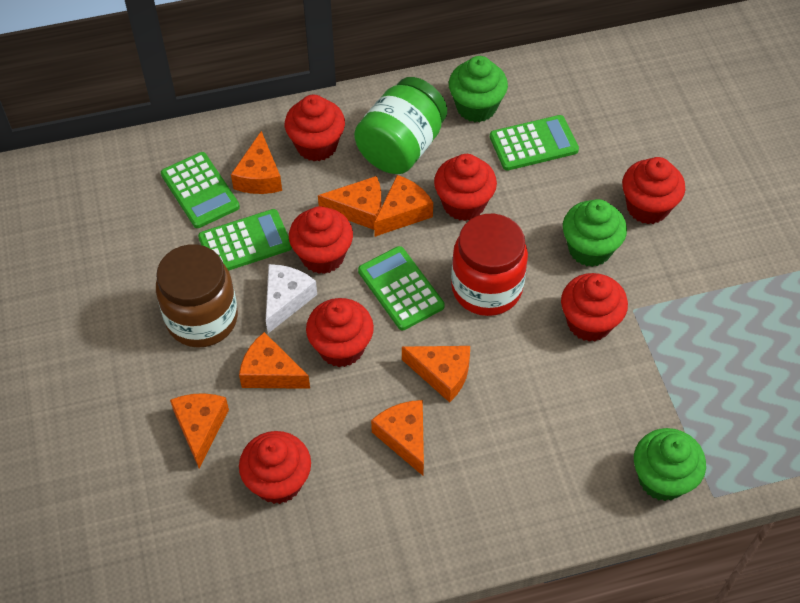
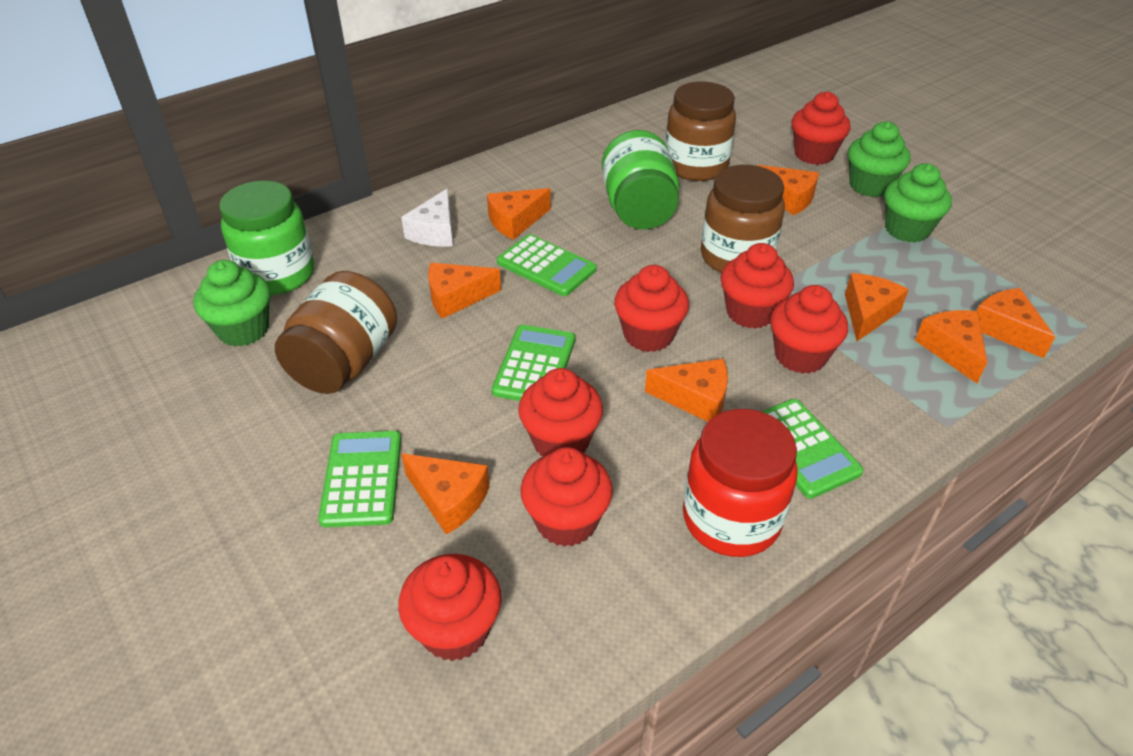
brown jar: [156,244,238,348] = 1 -> [275,271,397,394] [665,81,736,181] [701,165,785,273] = 3
green jar: [354,77,447,174] = 1 -> [219,180,314,295] [602,130,679,229] = 2
orange cheese: [170,393,229,469] [231,131,282,194] [239,332,310,389] [318,176,381,230] [371,400,424,476] [374,175,433,237] [402,346,470,403] = 7 -> [401,453,490,535] [428,263,501,319] [487,188,551,240] [645,359,728,422] [756,165,819,215] [845,273,909,341] [915,310,987,383] [977,288,1055,358] = 8

